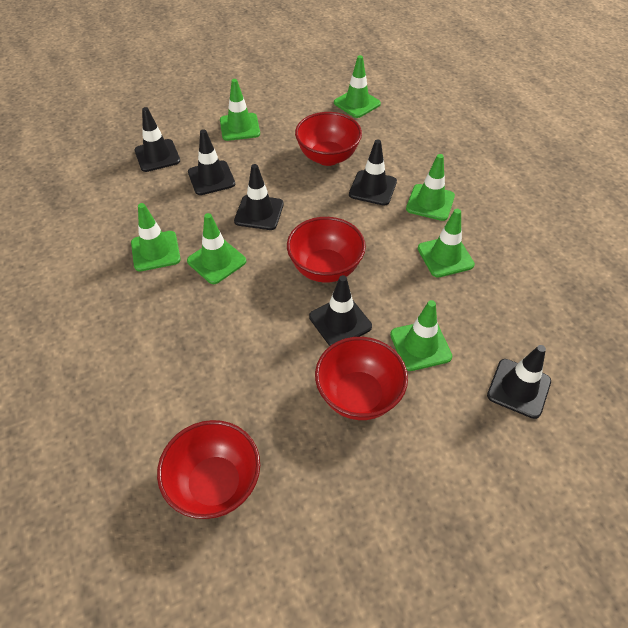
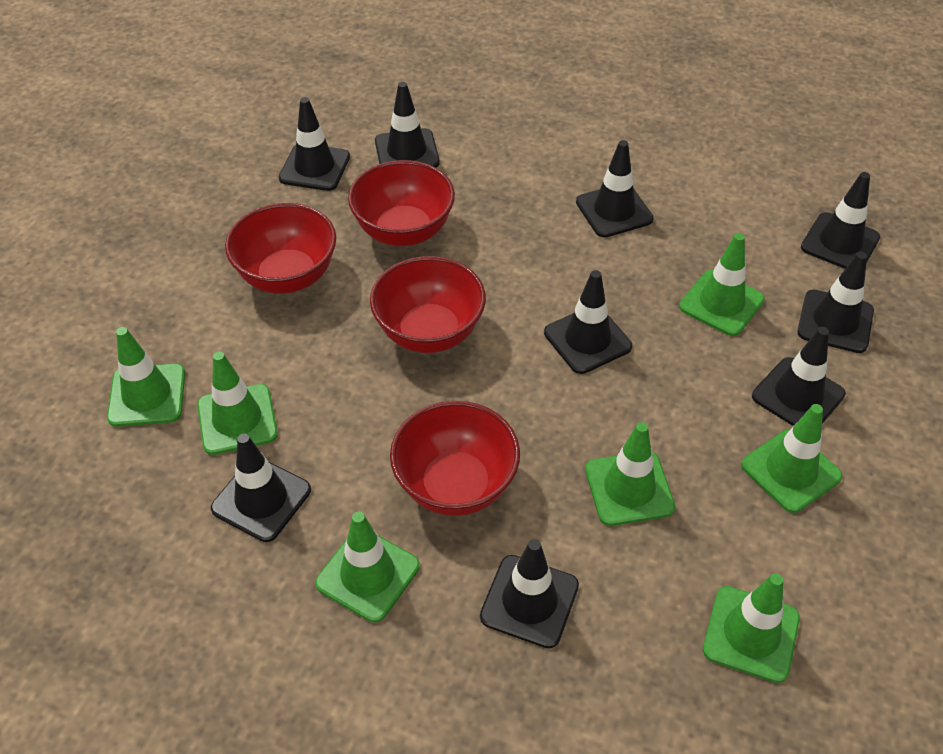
black traffic cone: [135,107,180,172] [188,129,235,195] [234,164,284,230] [309,275,372,346] [349,139,397,206] [487,345,551,419] = 6 -> [211,433,311,542] [279,97,350,191] [375,82,440,168] [480,539,579,648] [544,270,632,374] [576,140,654,238] [752,327,846,426] [797,252,874,353] [801,172,880,269] = 9

